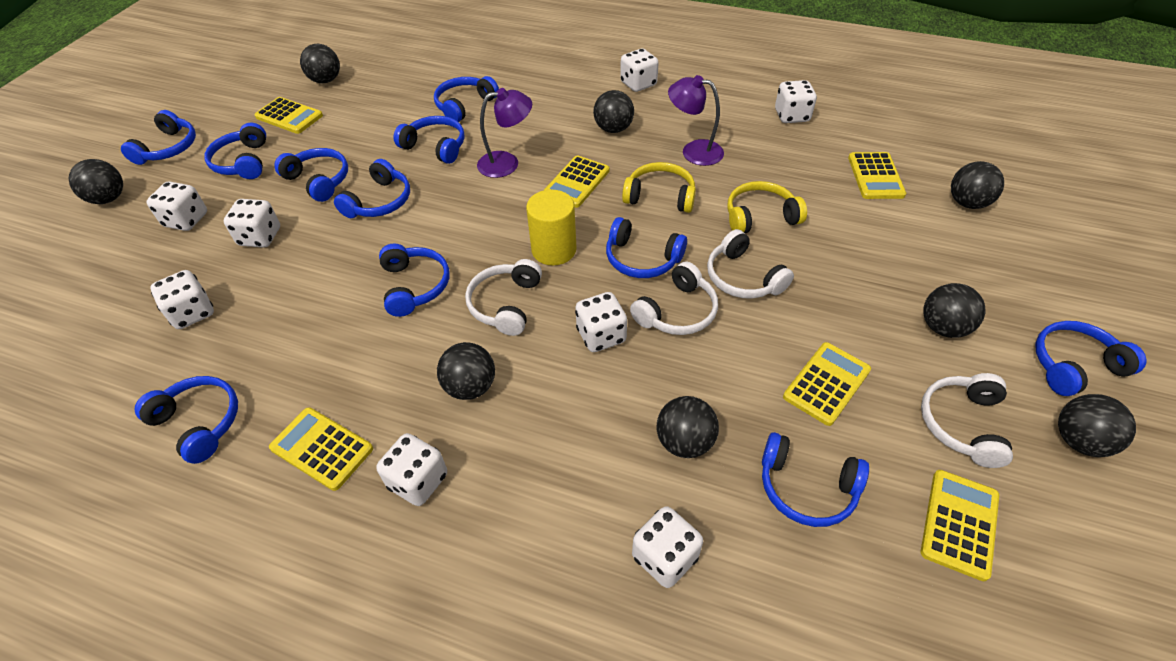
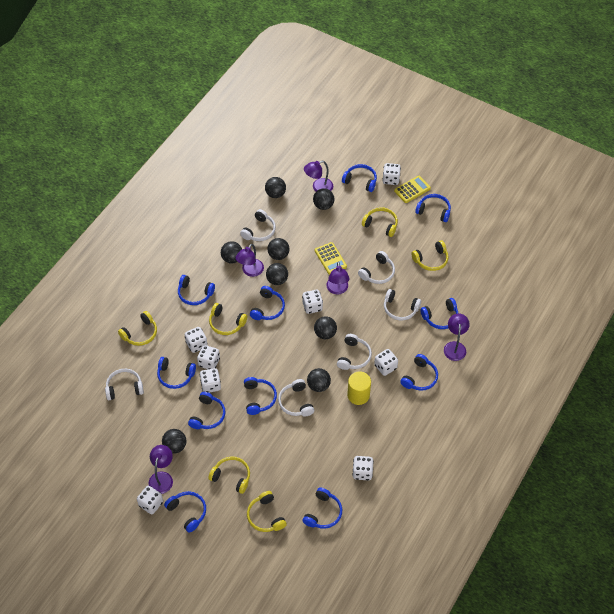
purple lamp: [477,88,532,178] [668,75,724,166] = 2 -> [148,445,173,494] [235,244,264,277] [304,161,333,191] [326,261,350,294] [444,313,470,361] = 5
white headphones: [465,259,542,336] [630,262,718,335] [707,229,794,298] [921,373,1013,468] = 4 -> [105,369,144,400] [240,209,276,241] [278,379,314,416] [337,334,372,370] [358,251,395,284] [384,289,421,320] = 6
yellow calculator: [255,97,323,134] [269,407,373,491] [543,155,610,208] [783,342,871,426] [848,152,906,199] [921,470,999,582] = 6 -> [315,242,347,275] [394,176,431,203] = 2
yellow headphones: [622,162,696,213] [727,181,807,233] = 2 -> [118,311,157,346] [208,457,250,494] [209,303,247,335] [247,491,287,532] [362,207,398,237] [411,241,449,271] = 6

